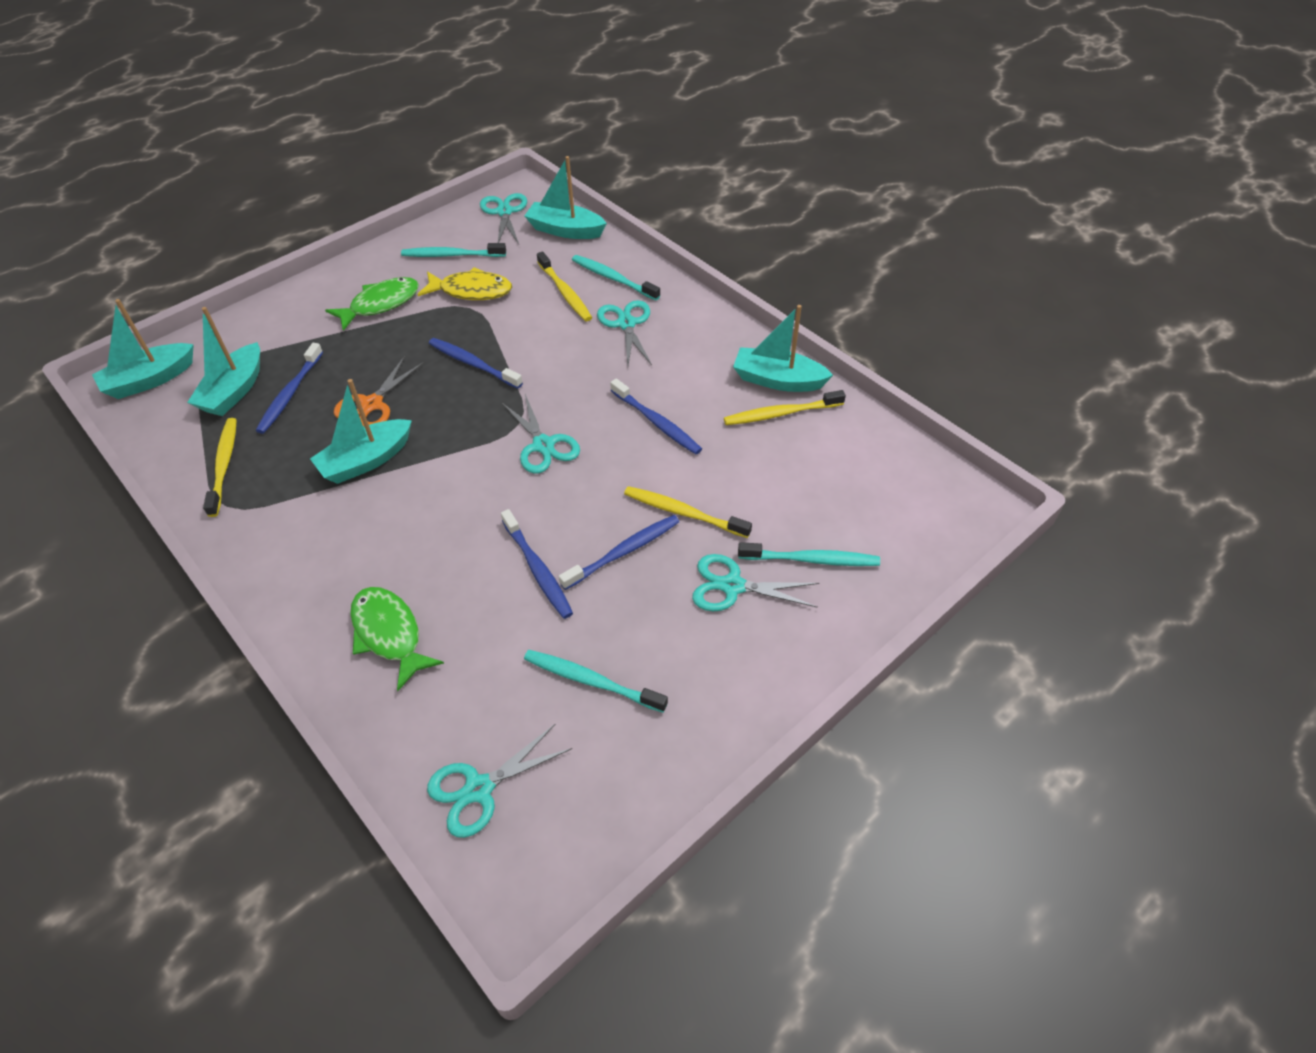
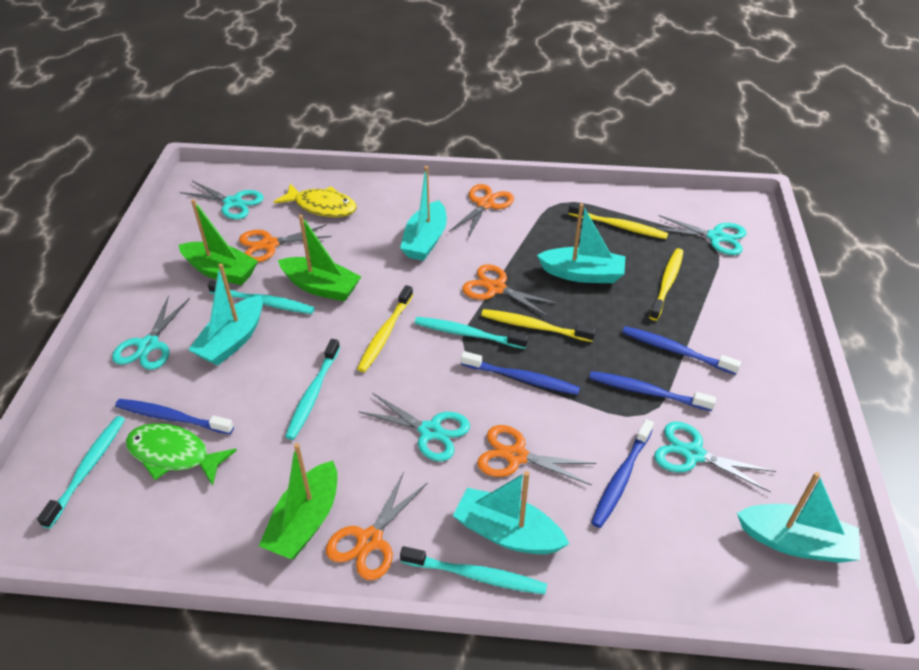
green boat: none = 0 -> [179,199,258,285] [259,443,337,559] [278,215,362,302] = 3
green fish: [325,277,419,331] [350,587,444,691] = 2 -> [126,423,237,486] = 1
orange scissors: [334,356,425,426] = 1 -> [239,224,332,263] [326,472,428,580] [449,184,514,240] [462,264,560,317] [477,425,597,485] = 5
turquoise toothbrush: [401,243,506,257] [524,650,668,713] [572,255,660,301] [738,542,880,566] = 4 -> [37,416,125,529] [208,280,315,314] [285,339,340,440] [400,546,547,594] [415,317,528,349] = 5

